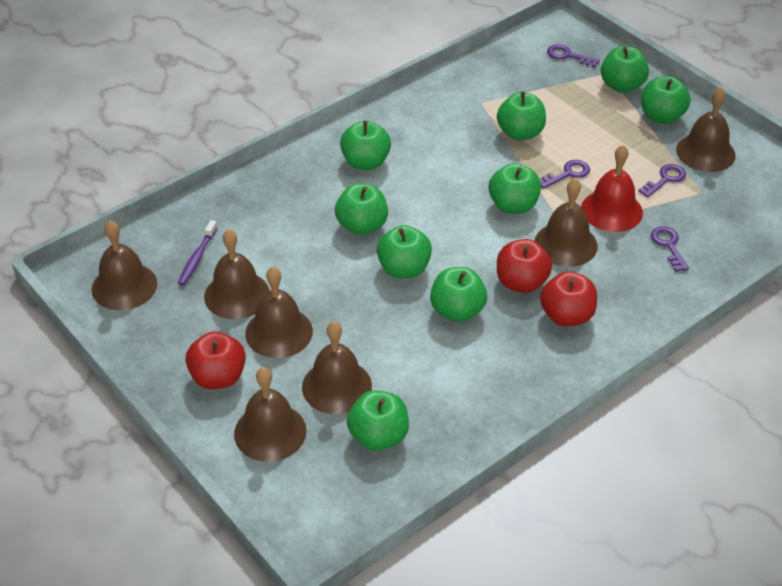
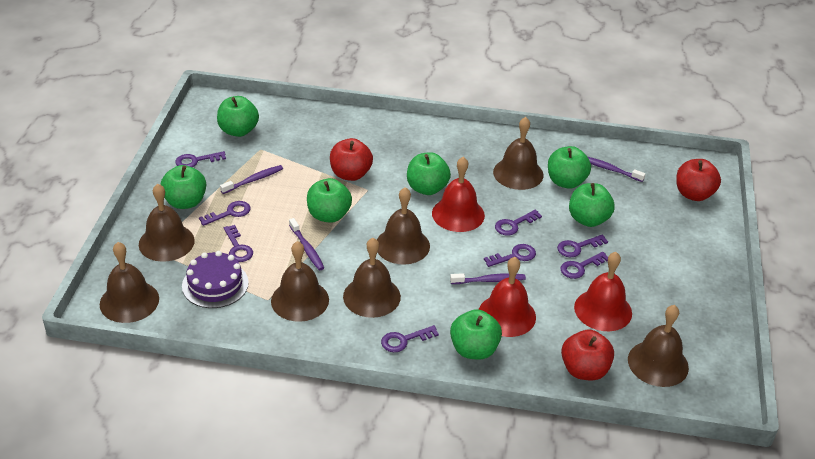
green apple: [335,183,388,235] [340,121,391,170] [347,390,409,451] [377,225,432,278] [430,267,487,322] [489,163,541,214] [497,92,546,141] [601,46,649,93] [641,76,691,124] = 9 -> [160,165,206,209] [217,96,259,137] [307,178,352,223] [407,152,451,195] [450,309,502,360] [548,146,591,189] [569,183,615,227] = 7
purple cake: none = 0 -> [182,251,249,308] = 1
purple key: [539,160,590,189] [547,44,600,67] [638,164,686,198] [651,226,689,272] = 4 -> [175,151,226,167] [199,201,251,226] [224,225,253,262] [381,325,439,352] [484,244,536,267] [495,210,542,236] [557,234,608,257] [560,252,608,279] = 8
purple toothbrush: [178,220,218,286] = 1 -> [220,165,283,194] [289,218,324,270] [450,273,526,284] [588,157,646,182] = 4
red bell: [581,145,643,232] = 1 -> [432,157,485,232] [479,257,536,337] [574,252,632,331] = 3

